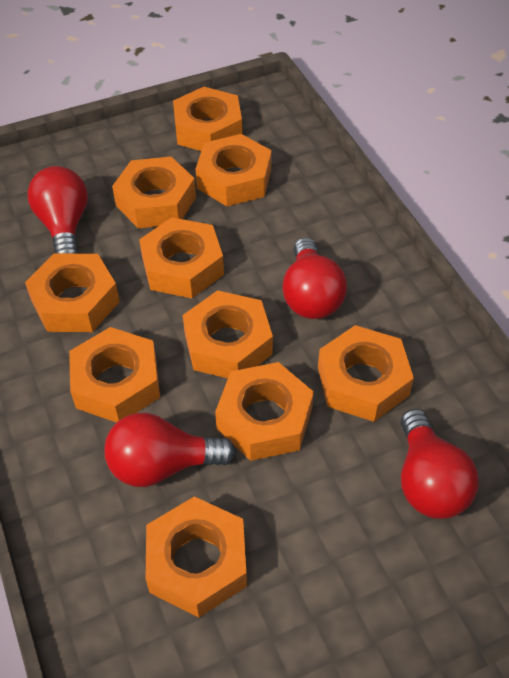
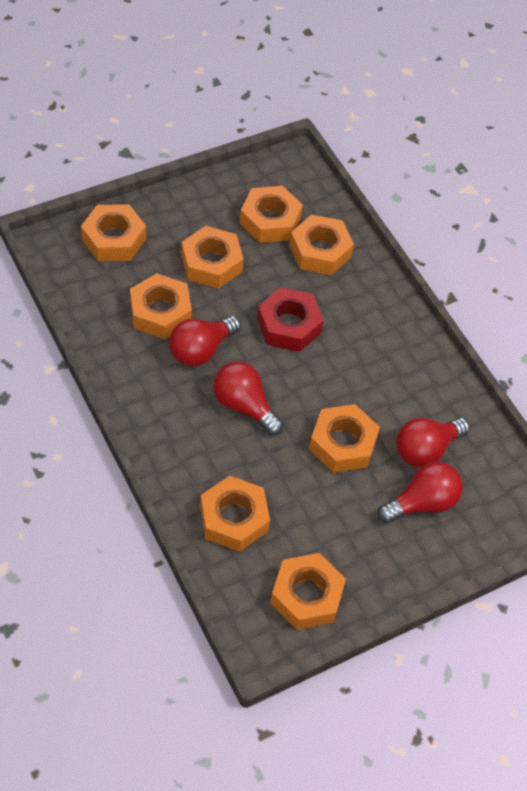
orange nut: [25,254,120,332] [69,327,160,423] [112,157,196,228] [139,217,224,298] [146,496,247,617] [173,87,242,151] [183,290,273,378] [196,134,272,206] [215,362,314,461] [318,325,414,422] = 10 -> [81,204,146,261] [130,273,192,339] [181,226,244,289] [200,476,270,552] [240,186,303,243] [270,553,346,630] [289,215,354,275] [309,404,380,473] = 8
red nut: none = 0 -> [257,287,324,352] = 1

